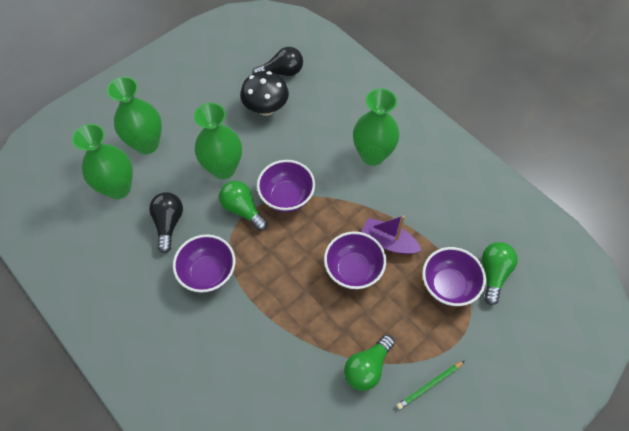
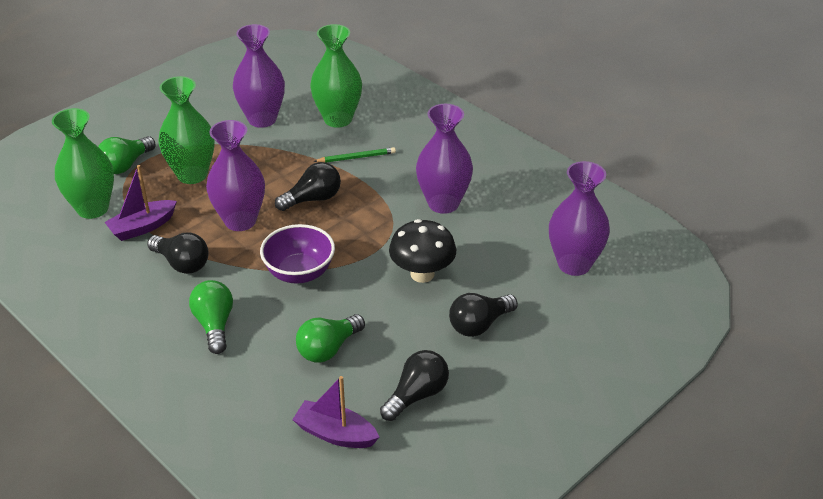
black light bulb: [149,192,183,253] [252,47,303,76] = 2 -> [147,233,209,274] [275,162,341,211] [380,350,449,421] [449,293,518,337] = 4
green vase: [72,124,133,199] [107,77,162,154] [194,103,242,179] [353,88,399,166] = 4 -> [52,108,114,219] [158,76,215,184] [310,24,362,128] = 3
purple boat: [361,215,422,254] = 1 -> [105,165,177,241] [292,376,379,448] = 2
purple bowl: [173,234,235,293] [257,160,315,212] [324,231,386,290] [422,247,486,306] = 4 -> [260,224,335,284] = 1
purple vase: none = 0 -> [206,120,265,231] [233,24,285,128] [416,104,473,214] [549,161,610,276] = 4

